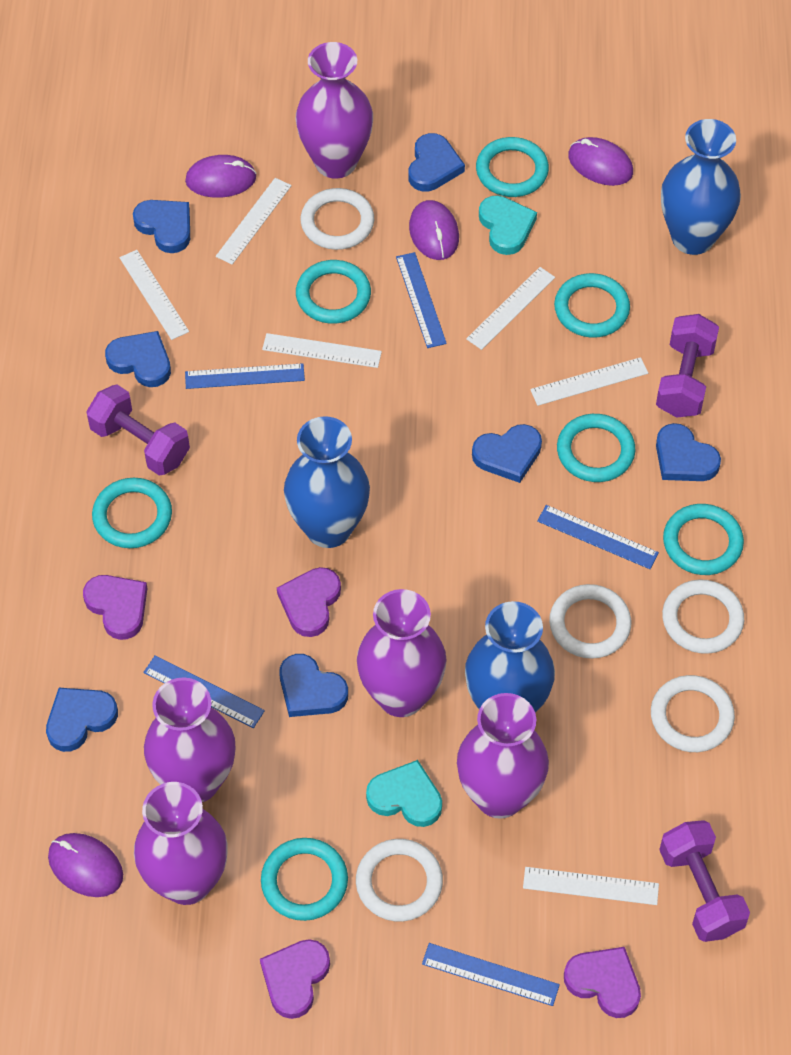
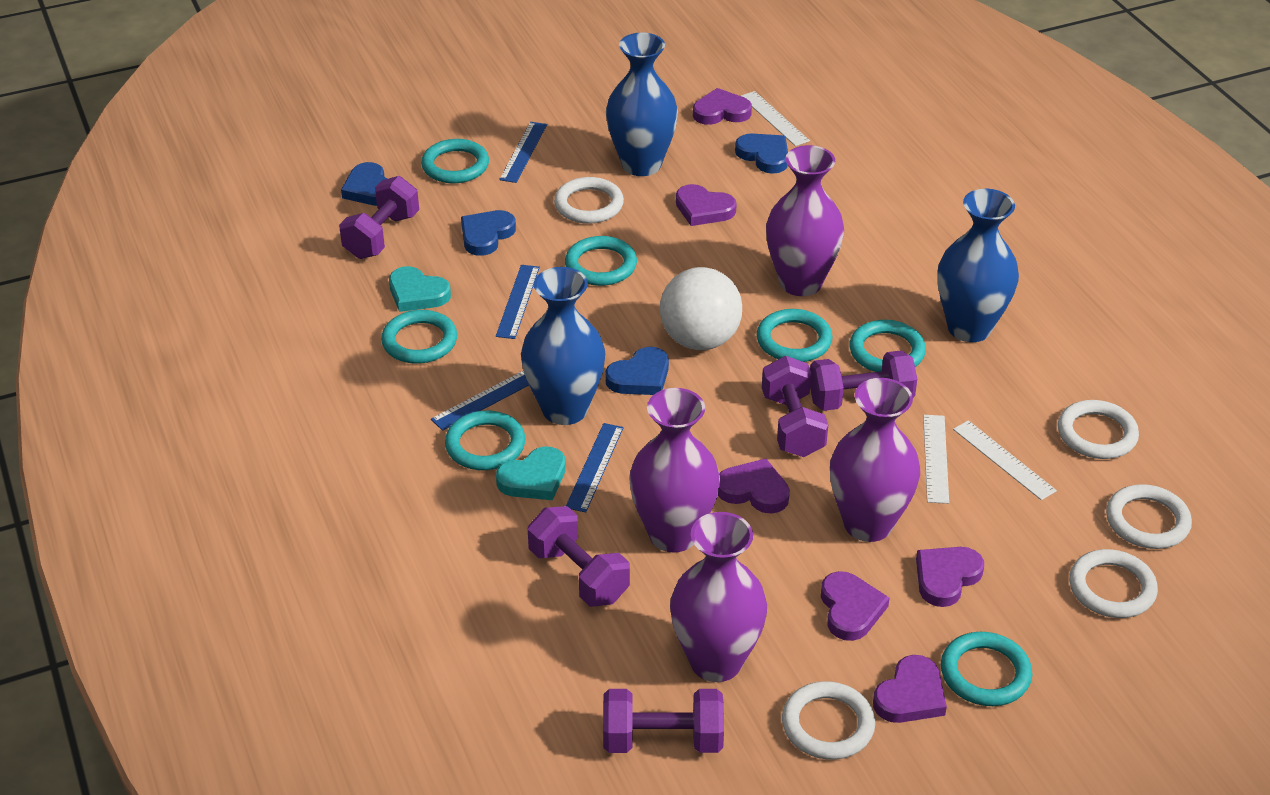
blue heart: [46,688,118,752] [105,331,171,387] [133,200,190,253] [279,654,348,717] [408,133,465,192] [472,424,542,483] [656,423,721,481] = 7 -> [341,162,387,206] [461,210,516,256] [605,347,669,395] [735,133,788,174] = 4
blue ruler: [143,656,265,728] [185,363,305,389] [396,252,447,348] [422,943,560,1006] [537,505,659,569] = 5 -> [431,371,529,431] [496,265,540,339] [499,122,547,183] [566,423,624,513] = 4
purple dumbbell: [86,385,190,476] [656,314,719,418] [659,820,750,942] = 3 -> [339,176,419,259] [528,506,630,607] [603,689,724,753] [762,356,828,457] [810,350,917,411] = 5
purple heart: [83,575,147,640] [260,939,330,1019] [277,567,341,637] [564,947,641,1018] = 4 -> [676,184,737,226] [693,88,752,125] [718,459,790,513] [821,571,890,641] [873,655,947,723] [916,547,984,607] = 6
purple mouse: [48,833,123,897] [185,155,257,198] [409,200,459,260] [568,137,633,186] = 4 -> none = 0
purple vase: [134,782,228,905] [144,677,236,802] [296,42,373,179] [357,589,447,717] [457,693,549,819] = 5 -> [629,388,720,552] [670,512,767,682] [766,145,844,296] [830,378,920,542] = 4
white ball: none = 0 -> [660,267,742,350] = 1
white ruler: [119,250,189,340] [216,178,292,265] [262,333,382,368] [466,267,555,350] [523,867,659,905] [530,357,648,406] = 6 -> [741,91,810,146] [923,415,949,504] [953,420,1057,500] = 3

